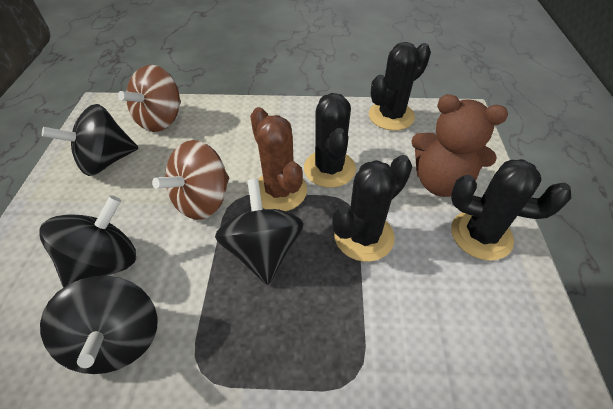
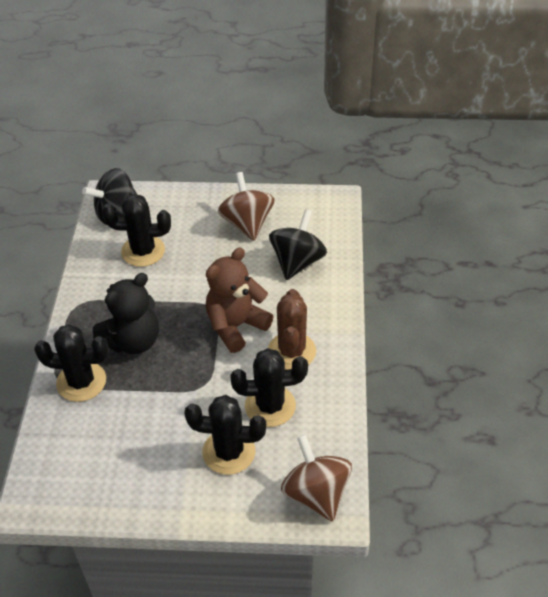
black spinning top: [39,195,136,288] [40,276,158,374] [42,104,138,176] [215,179,304,285] = 4 -> [82,168,138,225] [269,209,327,280] = 2
black teddy bear: none = 0 -> [93,273,159,354] = 1

